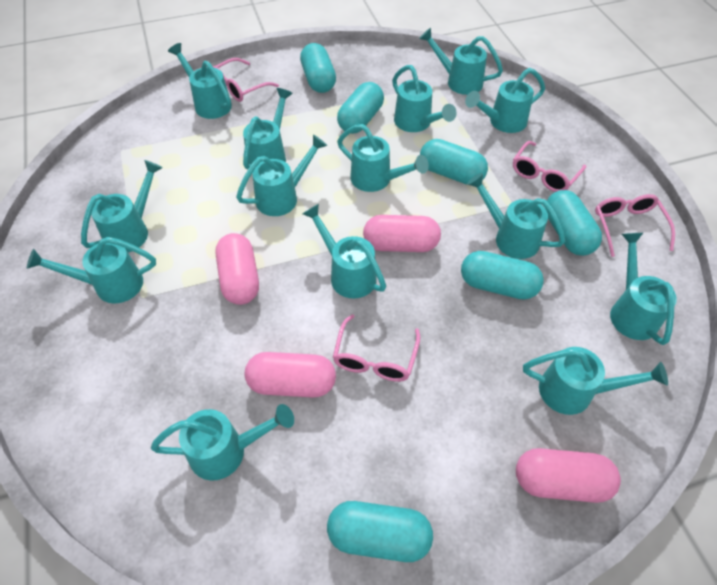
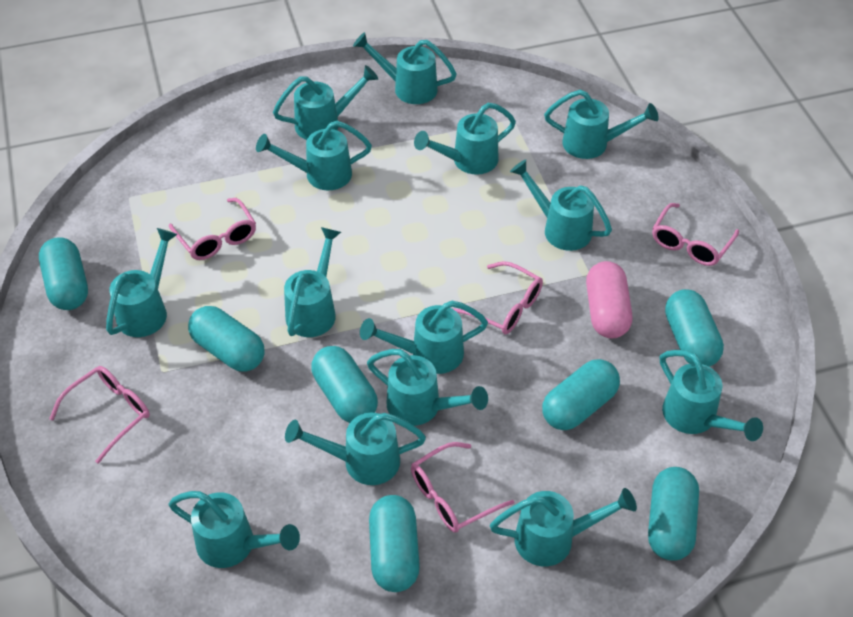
pink capsule: [215,233,259,305] [245,352,336,397] [363,215,441,252] [516,448,621,503] = 4 -> [586,261,632,338] = 1
pink glasses: [213,58,279,102] [333,314,421,382] [513,141,586,192] [595,194,675,257] = 4 -> [49,366,150,464] [169,198,256,260] [411,442,515,533] [452,261,543,335] [652,203,739,266] = 5
turquoise capsule: [300,43,336,93] [327,501,433,562] [337,82,384,134] [420,139,488,184] [461,251,544,300] [545,190,602,256] = 6 -> [39,237,88,310] [188,306,264,372] [311,346,378,423] [369,495,420,592] [542,359,620,430] [648,467,699,561] [665,289,724,367] = 7

